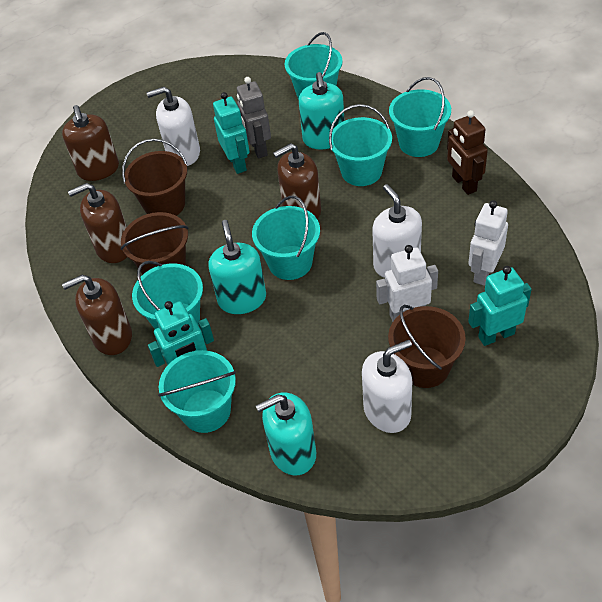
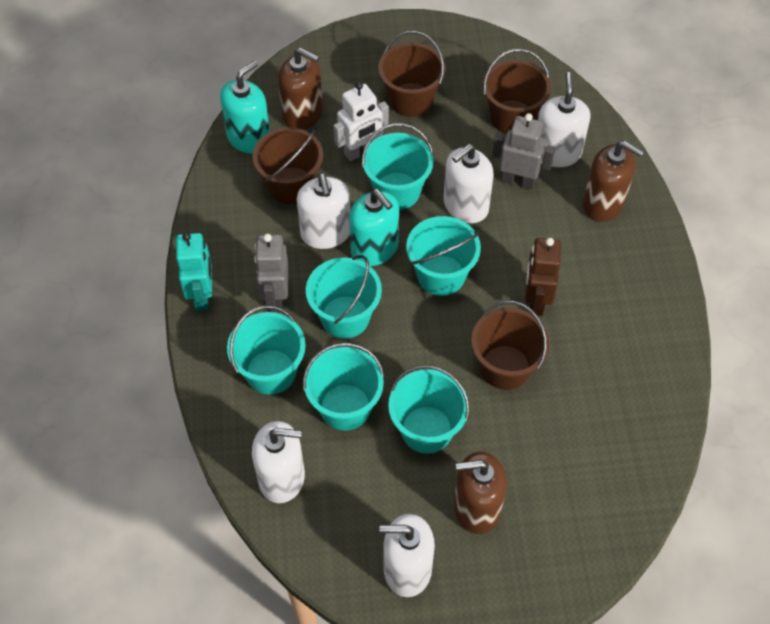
brown bucket: [121,212,188,275] [122,139,187,216] [388,305,466,388] = 3 -> [252,127,323,204] [378,31,446,117] [471,301,550,390] [483,48,551,134] = 4
brown soap dispenser: [62,105,119,181] [62,275,132,355] [68,183,127,263] [273,143,321,219] = 4 -> [278,48,323,130] [454,452,507,534] [583,141,644,222] = 3
grey robot: [237,77,271,158] = 1 -> [254,234,289,312] [492,113,555,190] = 2
turquoise robot: [148,301,214,367] [213,92,250,174] [468,266,532,346] = 3 -> [176,232,212,311] = 1
turquoise soap dispenser: [209,220,266,314] [256,392,316,475] [299,72,344,149] = 3 -> [220,61,270,154] [349,189,399,266] = 2
white robot: [376,245,438,322] [468,200,508,286] = 2 -> [333,82,389,161] = 1
white soap dispenser: [146,87,200,166] [362,340,412,433] [372,184,422,278] = 3 -> [252,421,305,503] [297,173,351,249] [380,514,435,597] [443,144,494,223] [538,72,591,167] = 5

